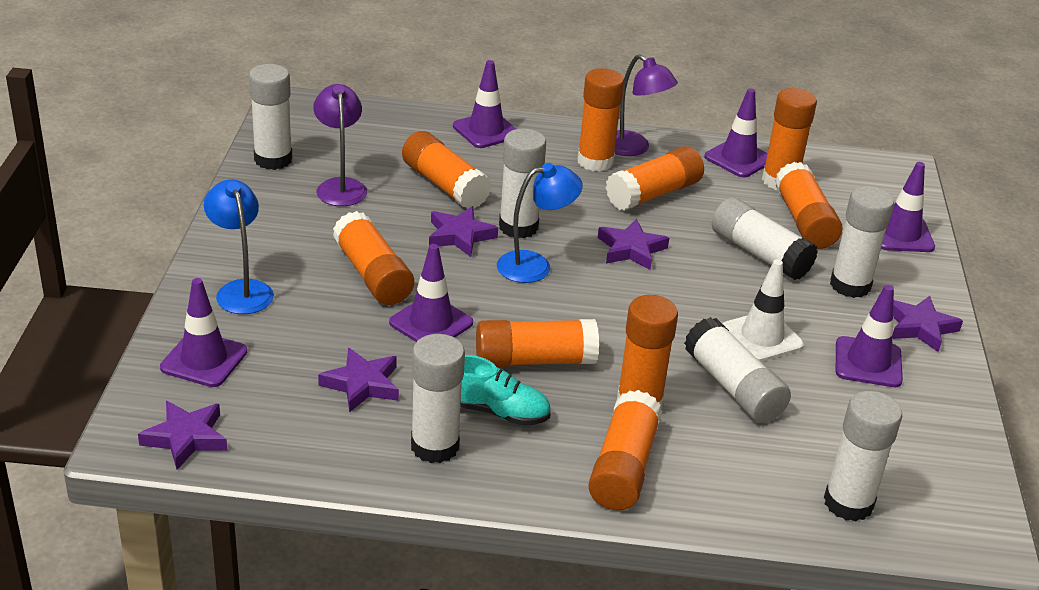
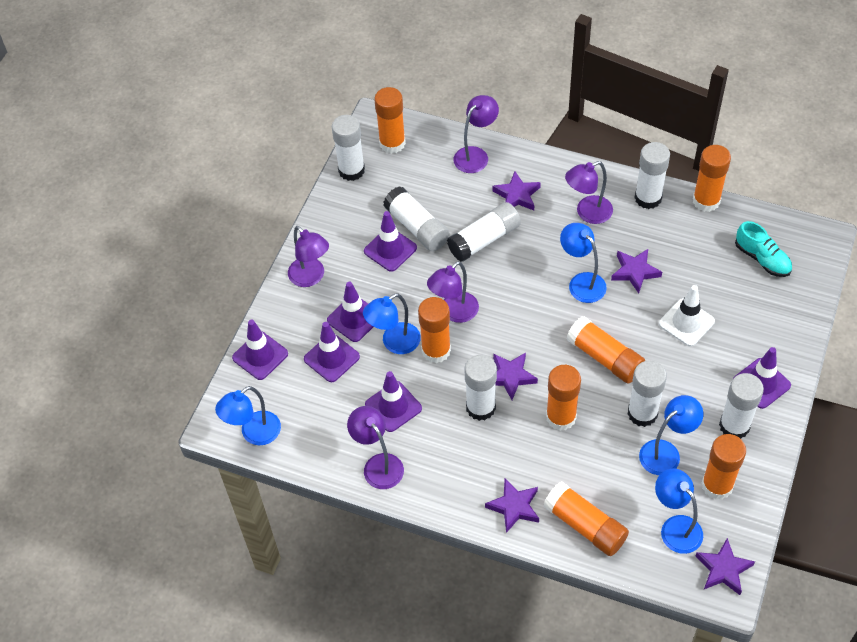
blue lamp: [204,179,274,314] [497,163,583,283] = 2 -> [215,386,281,445] [363,293,421,354] [560,223,607,303] [639,395,703,475] [655,469,703,554] = 5
orange glue stick: [332,211,414,305] [402,131,492,209] [476,319,599,367] [577,68,624,172] [588,390,662,510] [606,146,704,211] [617,295,678,410] [762,88,817,190] [775,162,842,249] = 9 -> [374,87,406,154] [418,297,451,363] [543,482,629,556] [546,365,581,431] [566,316,645,384] [693,145,731,212] [702,434,746,500] = 7
purple lamp: [313,84,367,206] [614,54,678,156] = 2 -> [288,226,329,287] [347,406,404,489] [427,261,479,323] [454,95,499,173] [565,161,613,224] = 5

